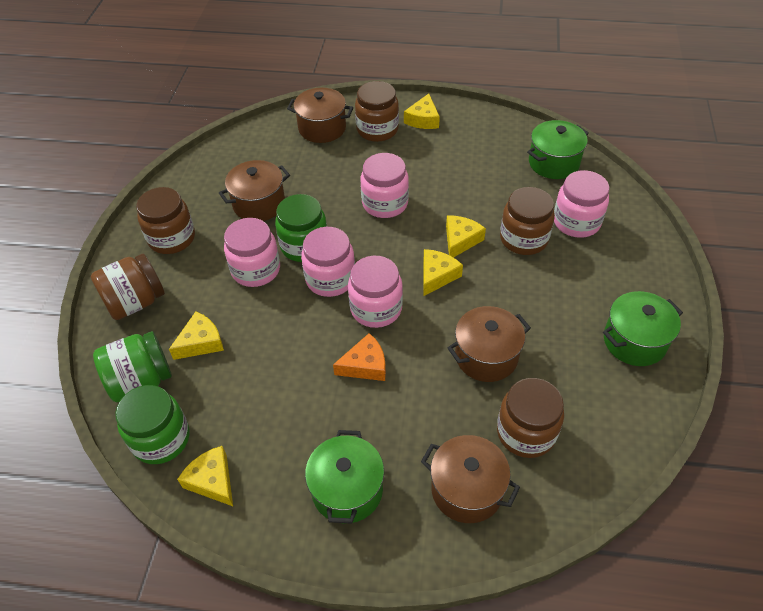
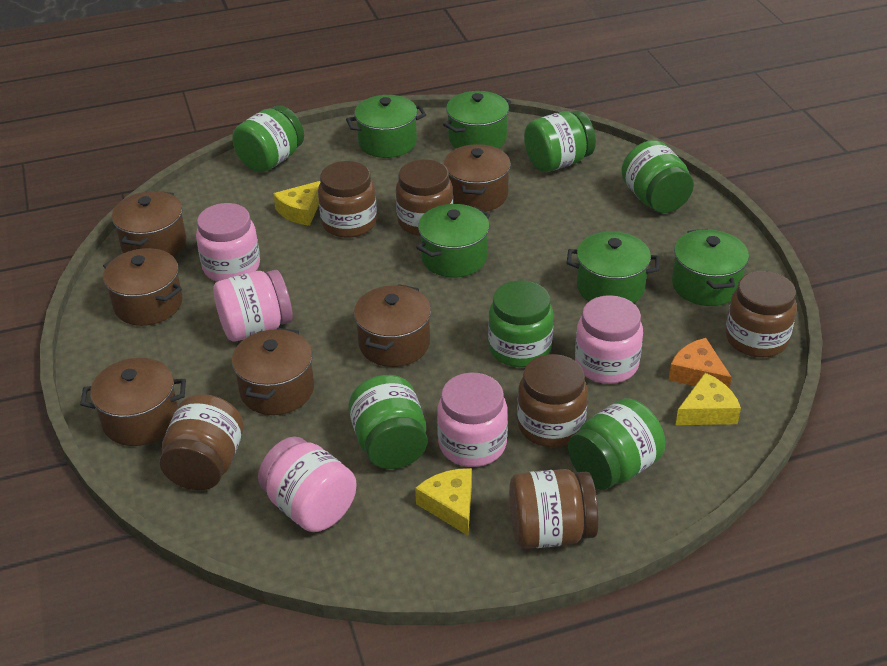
brown jar: [91,254,165,320] [136,187,195,254] [355,81,399,142] [497,378,564,458] [500,187,555,255] = 5 -> [160,394,244,490] [318,161,377,238] [396,160,453,236] [509,469,599,549] [517,354,588,447] [725,271,797,358] = 6
brown pot: [219,160,290,221] [287,88,353,143] [421,435,520,523] [448,306,531,382] = 4 -> [80,358,186,446] [103,248,183,326] [112,191,186,256] [232,328,314,415] [354,284,431,367] [444,144,511,212] = 6
green jar: [93,331,172,402] [115,385,189,464] [275,194,327,262] = 3 -> [232,105,304,173] [348,375,427,469] [488,280,554,367] [524,111,596,172] [568,398,665,490] [621,140,694,213] = 6
green pot: [305,430,384,524] [527,120,589,179] [603,291,683,366] = 3 -> [346,95,426,158] [416,204,490,277] [443,91,511,149] [567,231,660,303] [672,229,749,306] = 5
yellow cheese: [169,311,224,360] [177,446,233,506] [404,94,440,129] [423,249,463,296] [446,215,486,258] = 5 -> [273,181,320,226] [415,468,472,535] [676,373,741,425] = 3

